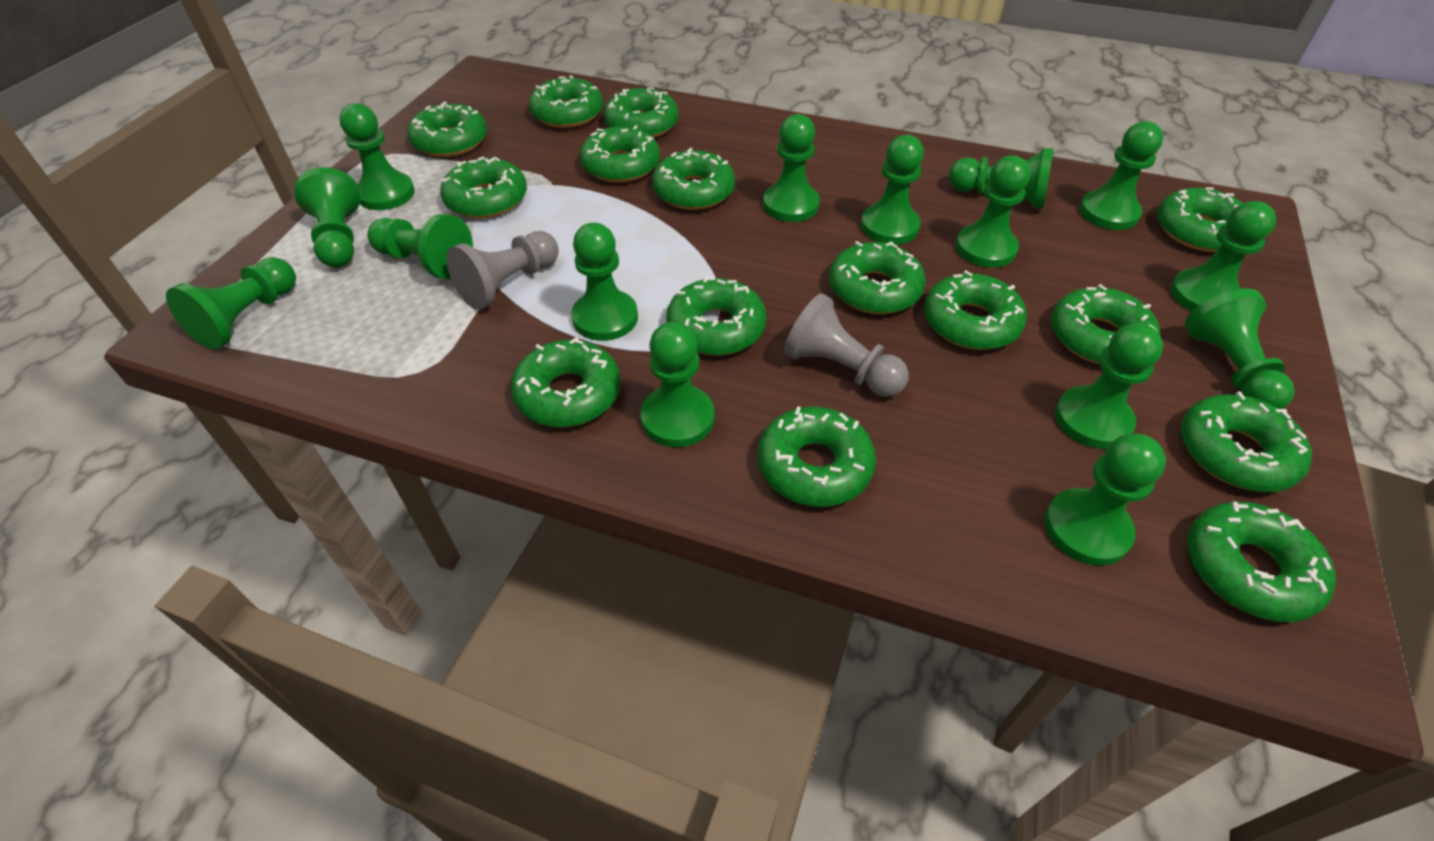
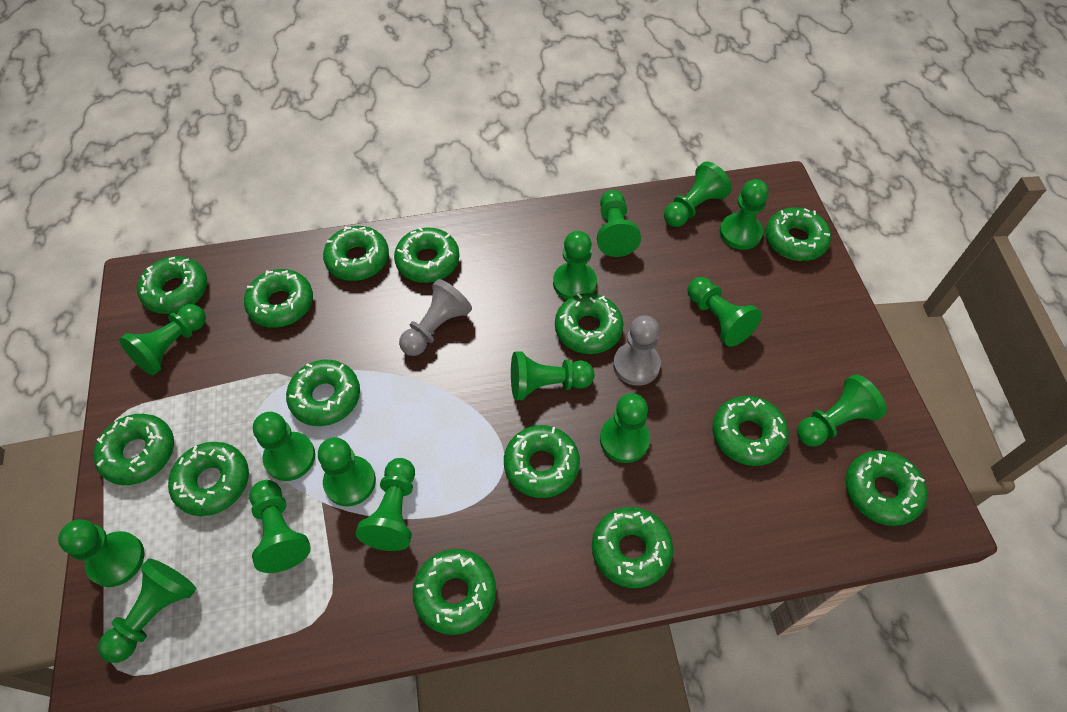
green donut: [407,101,487,157] [440,156,527,219] [511,337,621,427] [529,75,603,128] [580,125,660,183] [604,87,679,138] [652,148,735,210] [666,276,766,355] [758,406,876,507] [829,241,926,314] [924,270,1027,350] [1051,284,1160,364] [1157,188,1243,252] [1181,391,1312,492] [1187,501,1336,622] = 15 -> [94,414,174,485] [137,256,207,314] [168,442,249,516] [244,269,313,328] [286,360,360,426] [323,226,389,281] [394,227,460,283] [413,549,496,635] [504,425,580,498] [555,293,623,354] [592,507,673,588] [713,396,789,466] [766,207,831,261] [845,450,927,526] = 14

